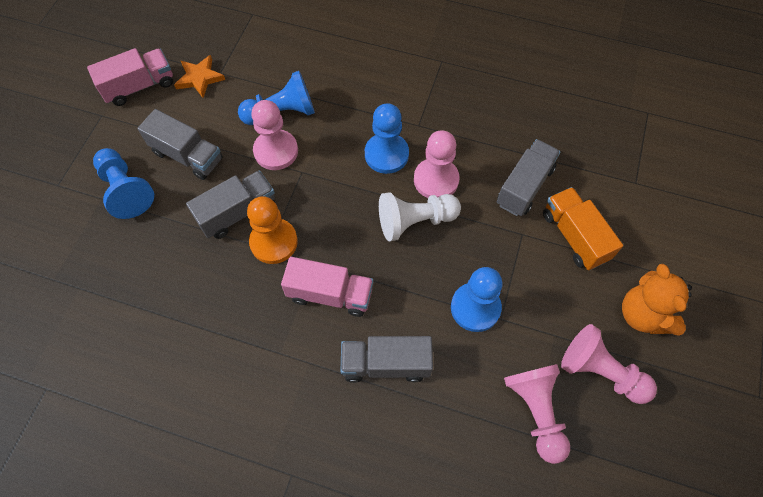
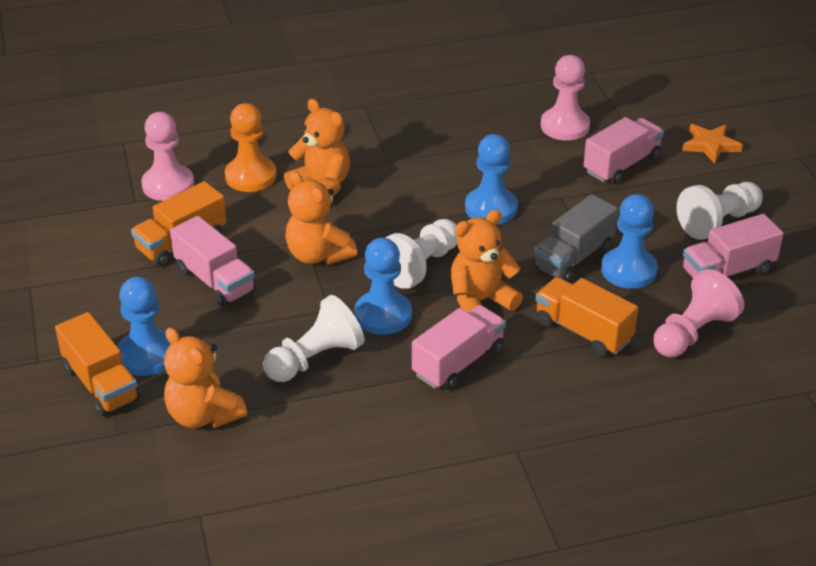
grey truck: [137,109,223,180] [186,170,275,239] [341,336,433,383] [497,139,560,216] = 4 -> [533,194,618,282] = 1
orange teddy bear: [622,264,692,336] = 1 -> [164,327,247,428] [284,99,350,197] [285,171,357,265] [451,210,523,312] = 4
orange truck: [543,187,623,270] = 1 -> [55,312,140,416] [131,181,227,266] [536,277,638,357] = 3
pink pawn: [251,100,298,170] [414,130,460,198] [504,364,570,464] [561,324,657,404] = 4 -> [141,112,194,201] [541,55,590,141] [653,269,744,357] = 3
pink truck: [87,48,173,106] [281,257,373,317] = 2 -> [170,216,256,307] [412,305,506,390] [583,117,664,184] [683,214,784,278] = 4
white pawn: [379,192,461,241] = 1 -> [263,295,364,382] [386,219,457,289] [676,182,763,240] = 3

